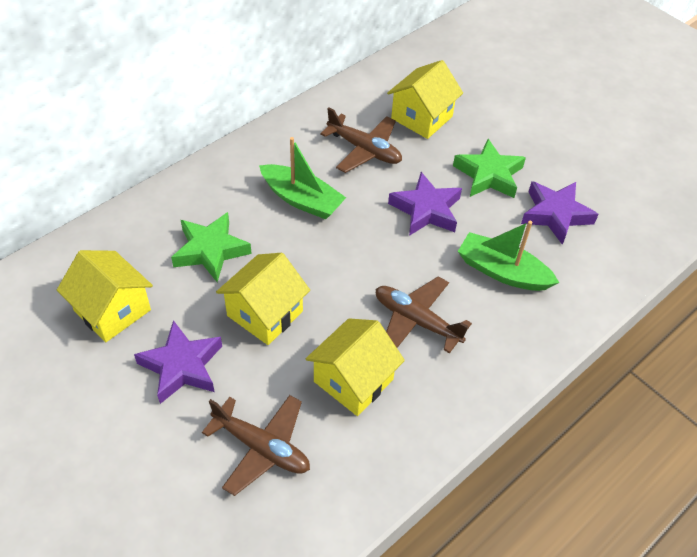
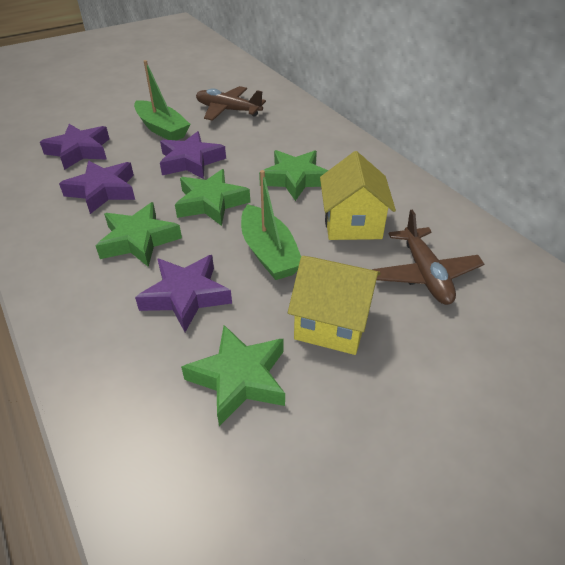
brown plane: [202,395,310,496] [320,107,402,173] [376,276,472,354] = 3 -> [196,86,266,121] [372,209,484,305] = 2
green star: [171,212,252,282] [453,139,526,198] = 2 -> [96,202,182,267] [175,169,250,226] [181,325,285,426] [259,150,328,201] = 4
purple star: [134,320,222,404] [388,172,462,236] [521,181,599,245] = 3 -> [40,124,109,170] [59,160,135,214] [135,255,232,332] [160,131,226,179] = 4
yellow house: [57,250,153,342] [216,253,310,345] [306,318,405,416] [387,60,463,139] = 4 -> [288,256,381,355] [320,151,396,240] = 2

